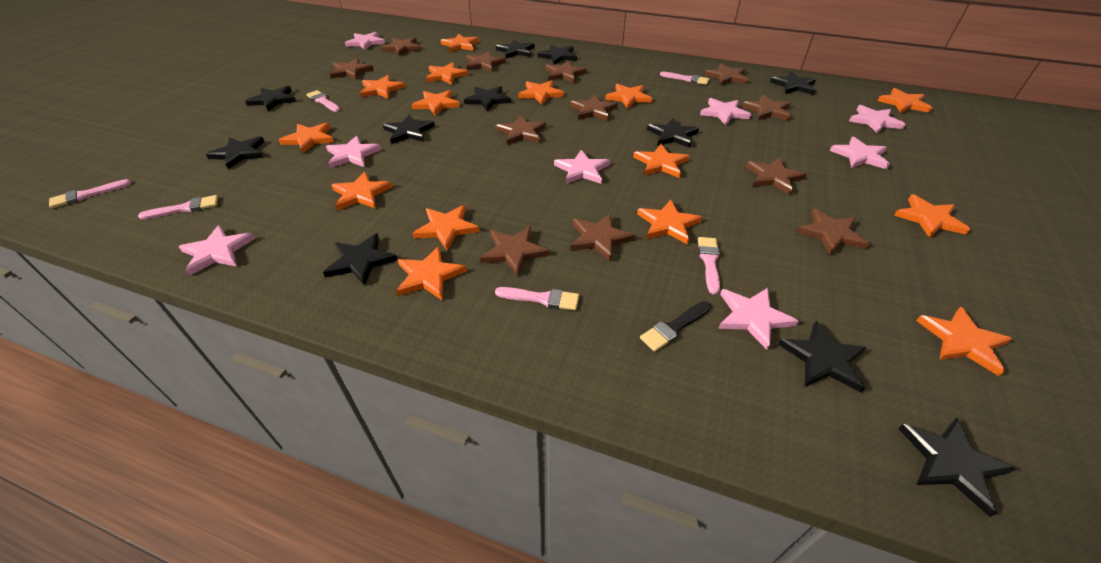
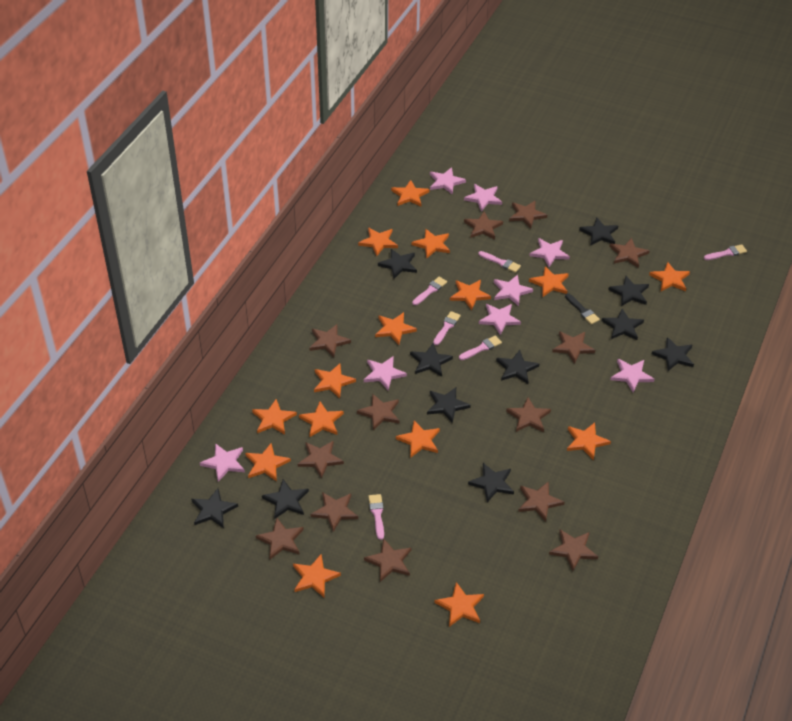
brown star: [330,58,374,80] [381,37,421,57] [466,51,506,72] [480,226,549,276] [496,115,546,145] [545,61,587,83] [570,95,618,121] [571,214,635,262] [704,63,748,86] [742,95,790,121] [746,158,807,195] [796,208,870,255] = 12 -> [256,518,304,559] [298,441,344,479] [309,324,351,357] [311,492,358,532] [357,394,400,430] [364,538,411,582] [464,212,503,239] [506,397,551,432] [509,201,547,229] [518,482,565,522] [549,529,598,571] [552,331,595,364] [609,238,649,268] = 13

